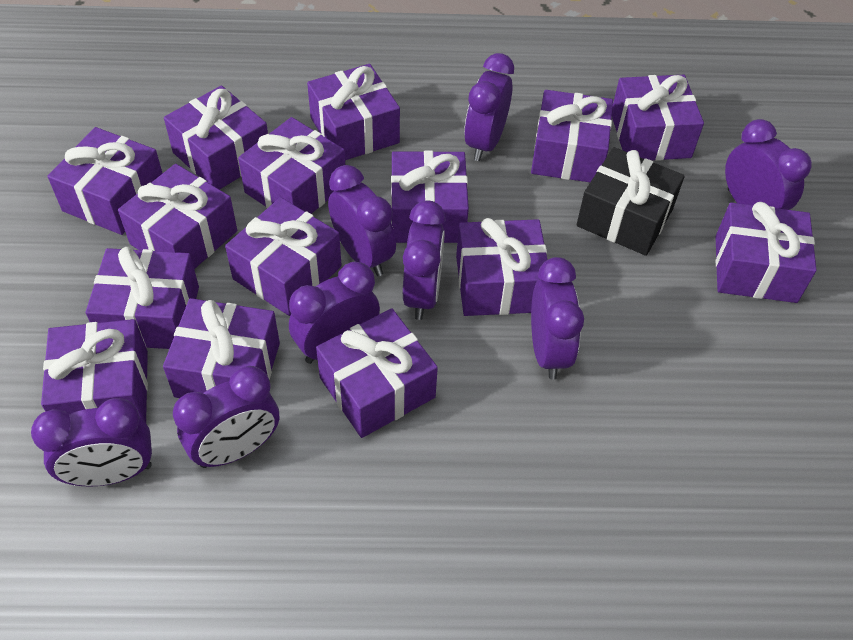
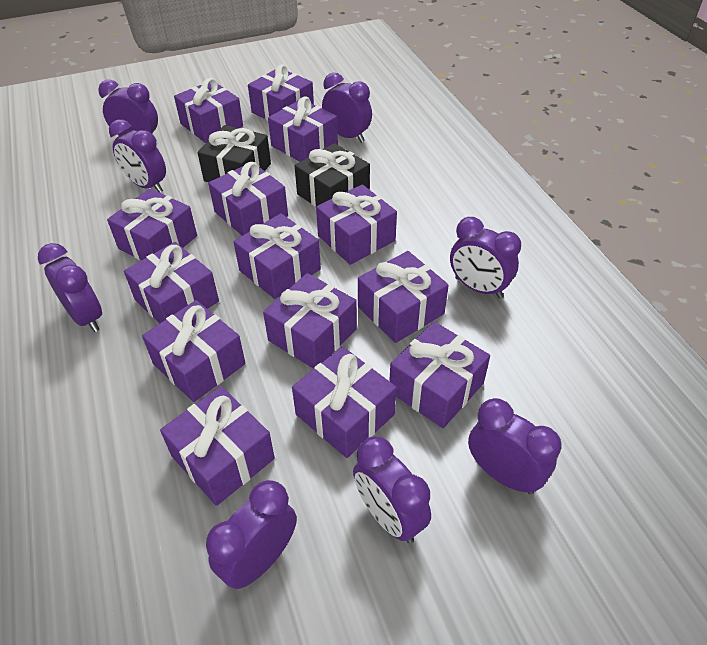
black gift: [577,147,685,256] = 1 -> [197,125,271,182] [294,143,370,207] = 2
purple gift: [41,319,148,423] [48,127,163,235] [86,247,199,349] [118,164,237,269] [163,298,280,398] [164,86,268,190] [225,197,342,316] [238,117,345,214] [307,64,400,160] [316,309,438,438] [391,150,469,243] [456,218,547,316] [531,90,613,182] [612,75,704,161] [715,202,817,303] = 15 -> [107,189,197,260] [124,242,219,323] [142,300,245,402] [160,386,275,506] [174,78,243,143] [208,162,288,236] [234,213,321,299] [248,64,314,121] [263,273,357,369] [268,96,338,162] [292,346,397,458] [316,184,397,265] [358,251,449,343] [389,322,490,428] = 14

